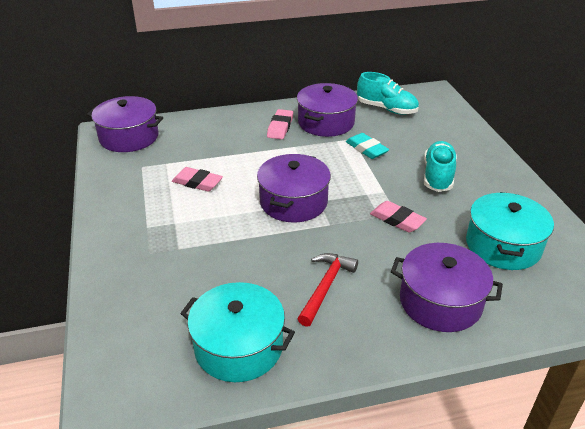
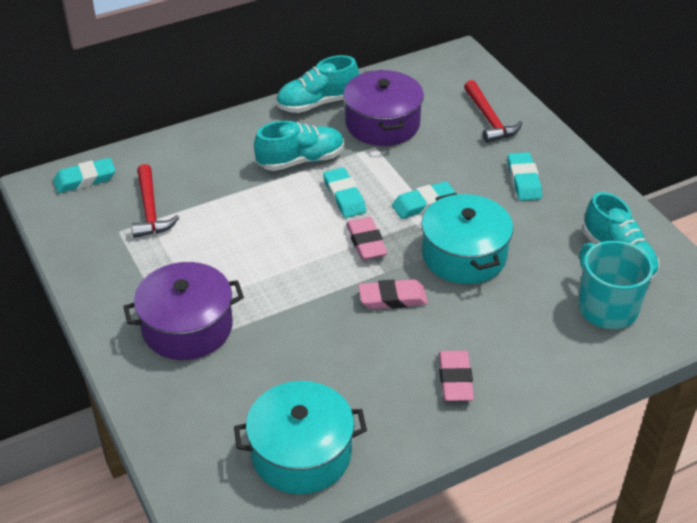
purple pot: [87,96,163,152] [257,154,331,222] [297,83,358,137] [391,243,503,332] = 4 -> [123,262,244,360] [343,70,424,146] = 2
red hammer: [298,253,358,327] = 1 -> [131,164,180,238] [464,80,522,143] = 2
turquoise eraser: [346,133,389,159] = 1 -> [53,158,116,193] [323,167,366,218] [392,181,457,219] [508,152,542,201] = 4
turquoise mug: none = 0 -> [578,241,653,329] = 1
turquoise shoe: [357,72,419,115] [424,141,457,192] = 2 -> [254,121,344,171] [276,55,359,113] [583,192,660,282] = 3

